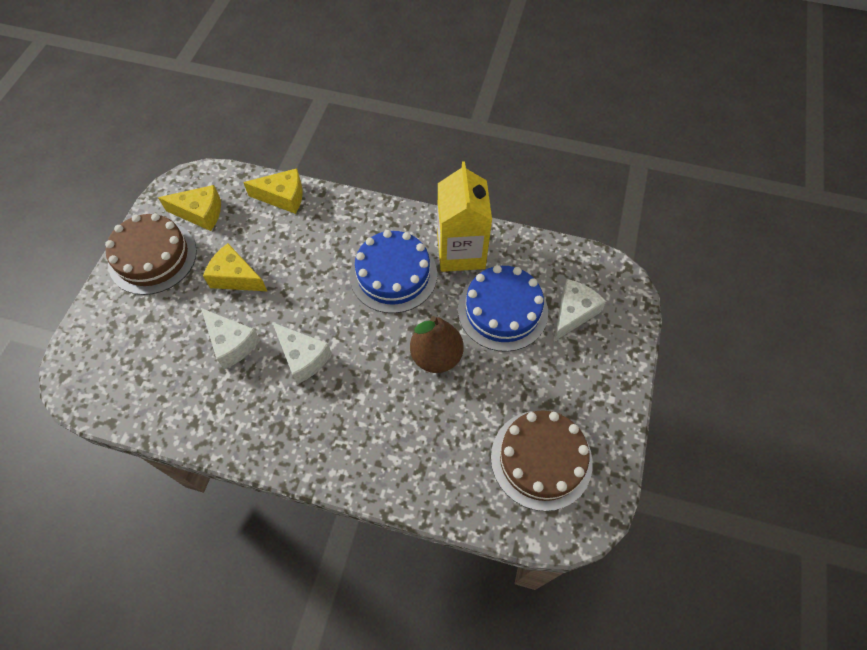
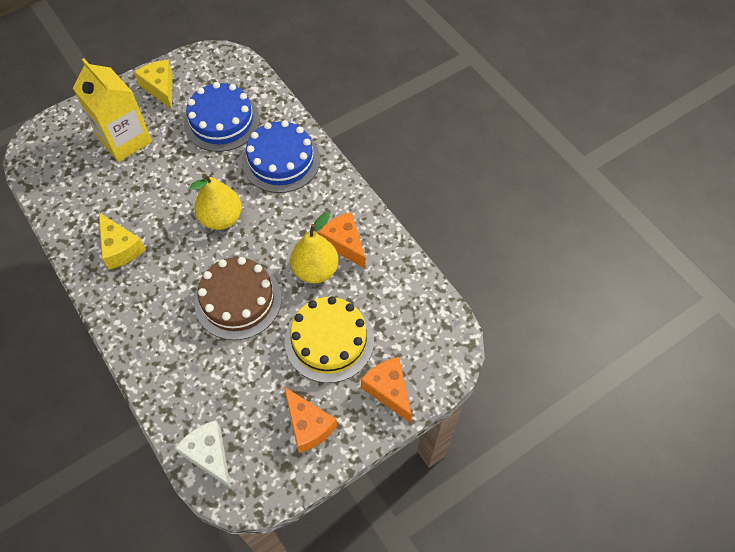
brown cake: [105,213,197,295] [491,410,593,511] = 2 -> [195,257,282,340] = 1
brown pear: [410,316,464,373] = 1 -> none = 0
orange cheese: none = 0 -> [284,387,337,453] [318,212,365,268] [361,357,412,423] = 3
white cheese: [201,308,260,369] [272,322,332,384] [554,279,606,341] = 3 -> [175,420,231,488] = 1
yellow cake: none = 0 -> [285,296,374,383] = 1
yellow cheese: [158,185,221,231] [203,243,268,292] [243,168,303,214] = 3 -> [99,213,146,269] [134,60,173,109] = 2
yellow pear: none = 0 -> [190,174,242,230] [290,212,339,283] = 2

